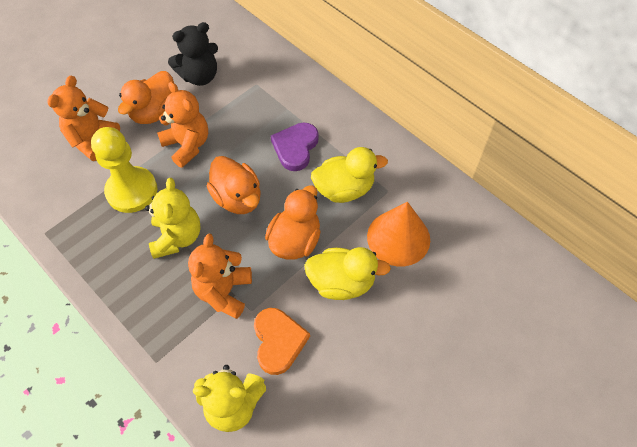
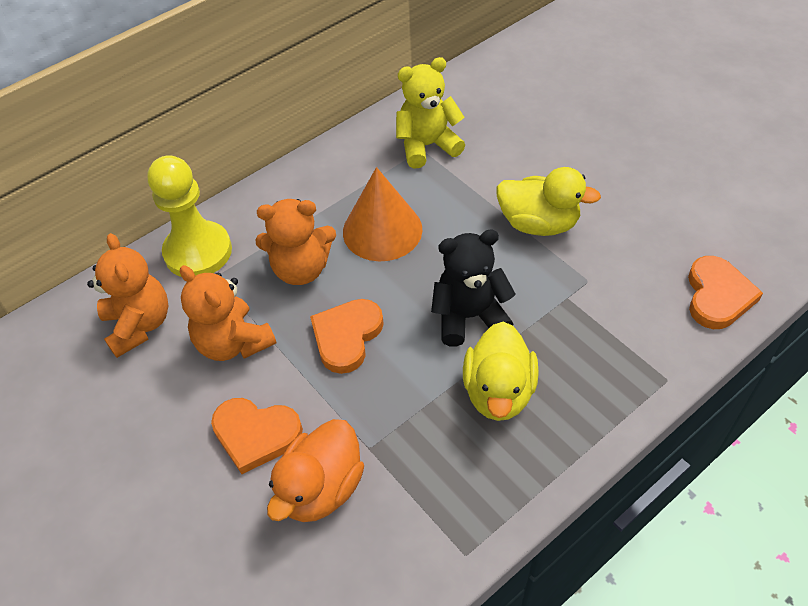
orange duck: [118,71,174,124] [207,156,261,214] [265,185,321,260] = 3 -> [267,419,364,522] = 1
orange heart: [254,308,310,375] = 1 -> [211,398,303,474] [310,299,384,374] [688,256,763,329] = 3
purple heart: [271,122,319,171] = 1 -> none = 0
yellow teddy bear: [145,178,201,259] [193,365,266,432] = 2 -> [396,57,465,169] = 1

